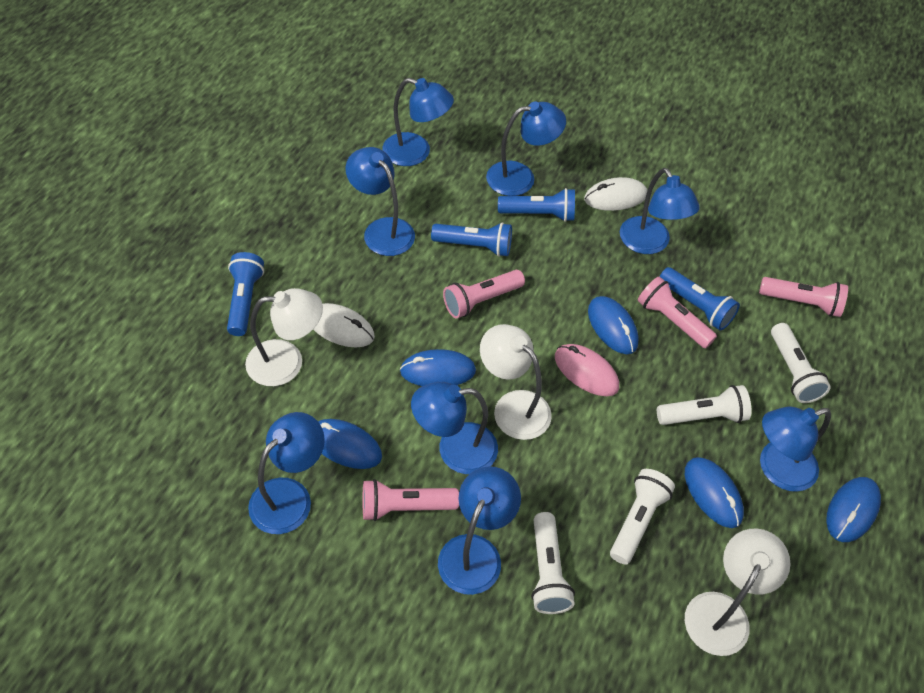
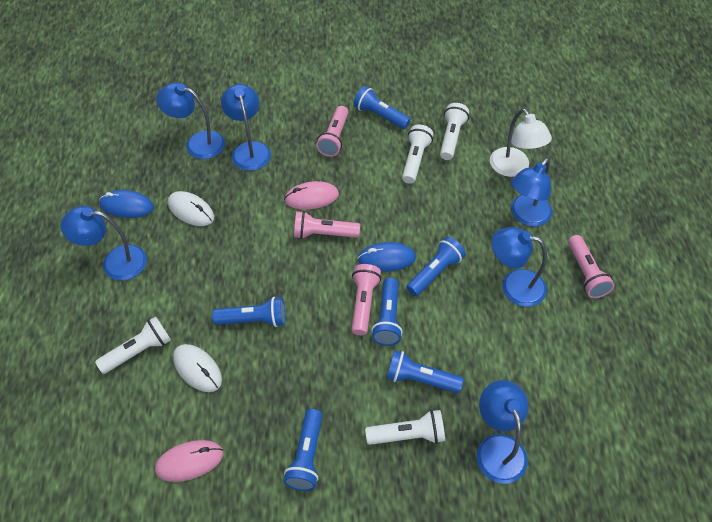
blue flashlight: [227,252,264,336] [431,222,512,257] [498,188,575,222] [660,267,740,331] = 4 -> [212,297,285,327] [284,409,322,491] [353,86,411,129] [371,278,403,346] [386,350,464,393] [406,237,465,296] = 6
blue lamp: [248,412,325,534] [345,147,415,256] [382,78,454,166] [411,382,498,474] [438,466,521,595] [486,101,566,196] [620,168,700,254] [760,406,831,492] = 8 -> [61,206,147,281] [157,83,225,159] [221,84,271,171] [476,380,529,484] [491,227,547,307] [511,158,552,226] = 6
blue mouse: [318,419,382,469] [400,349,476,386] [588,296,639,354] [685,457,744,528] [826,477,881,542] = 5 -> [99,190,154,218] [357,242,416,272] = 2
pink mouse: [555,344,619,396] = 1 -> [155,440,224,482] [284,181,339,210] = 2
white lamp: [245,288,323,386] [480,324,552,440] [685,529,790,656] = 3 -> [490,108,552,177] = 1

